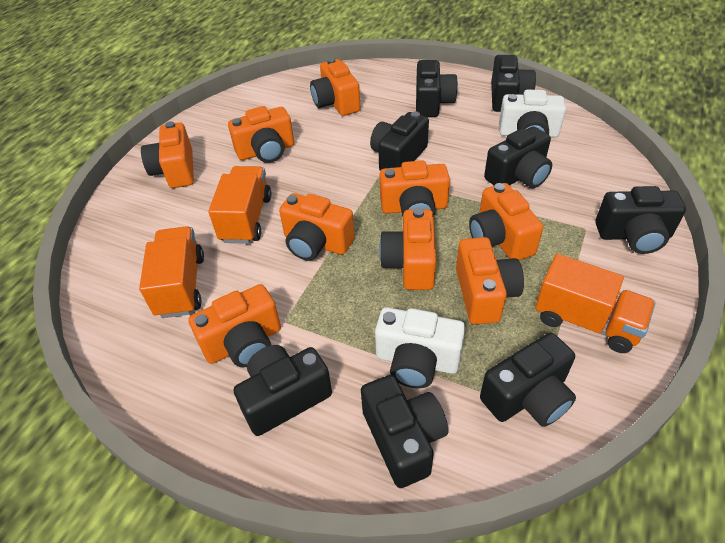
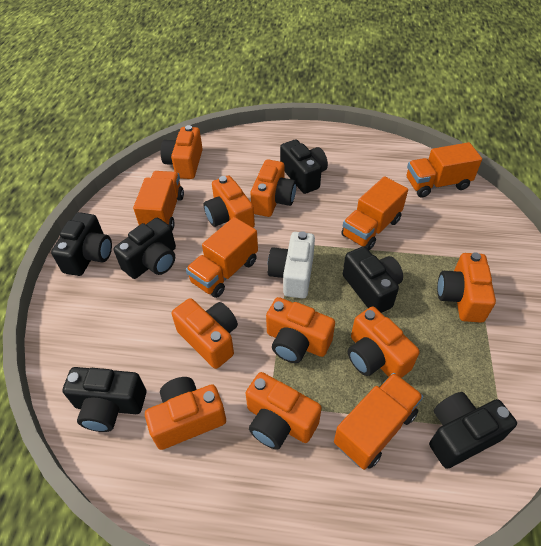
black camera: [234,345,332,436] [361,375,448,488] [370,111,429,171] [416,60,458,117] [480,332,576,427] [484,126,552,188] [491,55,536,112] [595,186,686,254] = 8 -> [51,212,112,276] [62,367,146,432] [114,218,176,279] [280,139,328,194] [343,246,403,313] [429,392,517,469] = 6
orange truck: [139,226,204,318] [208,166,271,244] [535,254,656,353] = 3 -> [133,171,184,231] [186,217,258,298] [334,373,423,470] [341,176,408,250] [407,142,482,197] = 5
white camera: [375,307,465,388] [499,90,566,138] = 2 -> [267,231,315,298] = 1

